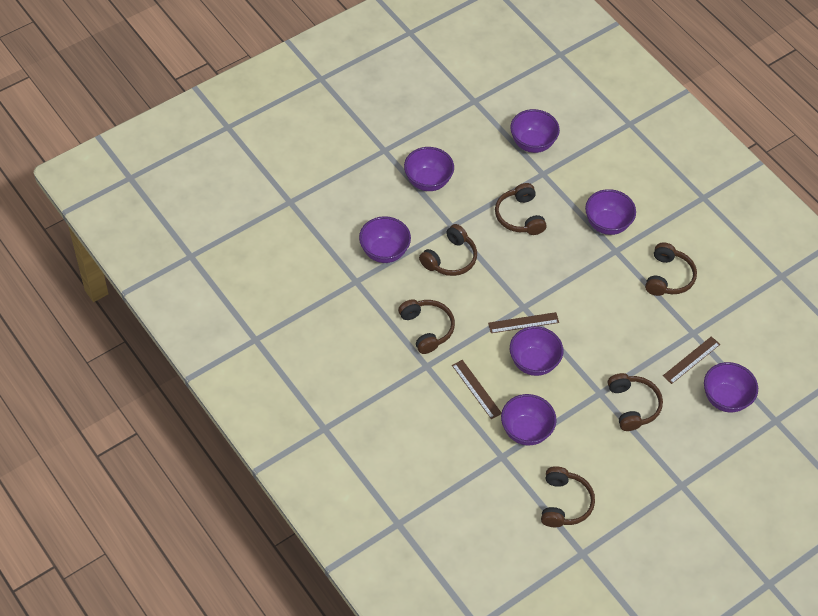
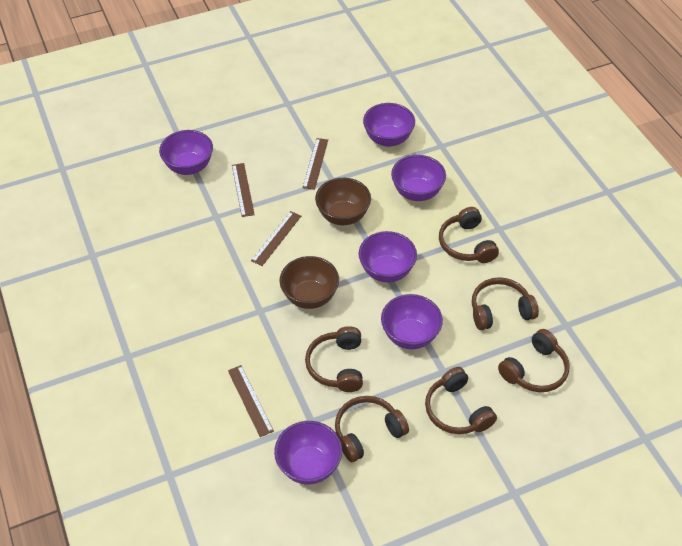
brown bowl: none = 0 -> [279,256,339,309] [315,178,371,225] = 2
brown ruler: [452,360,501,419] [488,312,559,333] [663,336,720,384] = 3 -> [228,365,274,437] [232,163,255,217] [251,211,301,266] [302,138,328,190] = 4
purple bowl: [359,216,411,263] [404,147,454,191] [501,394,556,446] [510,109,560,153] [510,326,563,376] [585,189,636,235] [704,362,758,412] = 7 -> [159,130,213,175] [274,421,342,484] [358,231,417,283] [363,103,415,147] [381,294,443,349] [391,155,446,201] = 6

